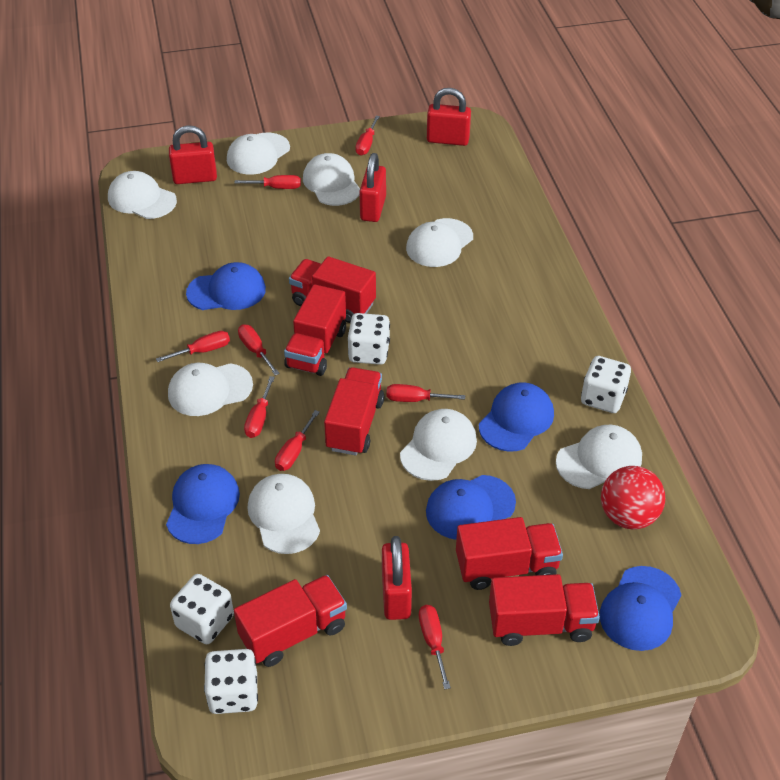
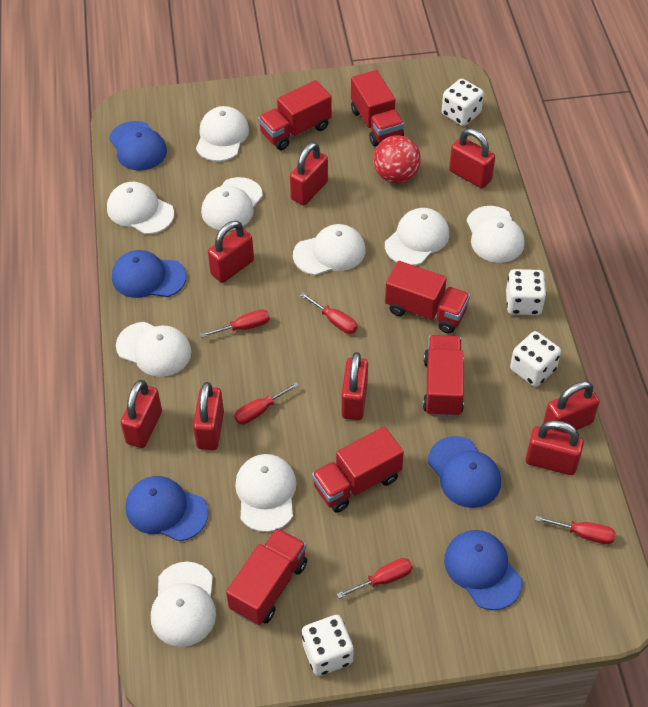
red padlock: [169,125,217,184] [359,153,386,222] [382,536,412,620] [427,88,471,146] = 4 -> [120,380,162,448] [193,382,224,450] [208,221,254,283] [290,142,328,205] [341,352,368,420] [449,129,495,188] [525,420,584,475] [543,381,600,434] = 8
red screwdriver: [156,331,230,362] [235,175,301,189] [238,325,280,375] [244,376,275,438] [275,410,320,471] [355,116,380,155] [387,384,465,402] [419,605,451,690] = 8 -> [201,309,270,338] [234,382,299,424] [300,292,357,334] [337,558,413,599] [535,516,616,544] = 5
white cap: [108,171,177,219] [168,363,253,416] [227,133,290,175] [248,474,320,554] [303,153,360,206] [400,409,477,481] [406,218,473,267] [556,425,642,489] = 8 -> [107,182,174,234] [116,322,191,377] [151,562,216,647] [196,106,249,162] [201,177,263,231] [235,454,297,532] [293,224,365,275] [385,208,449,266] [467,206,525,263] = 9

